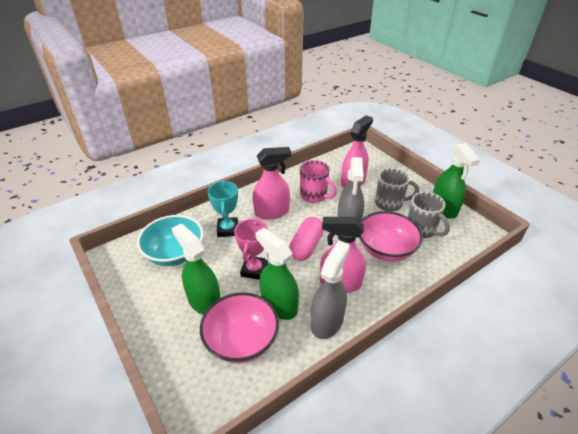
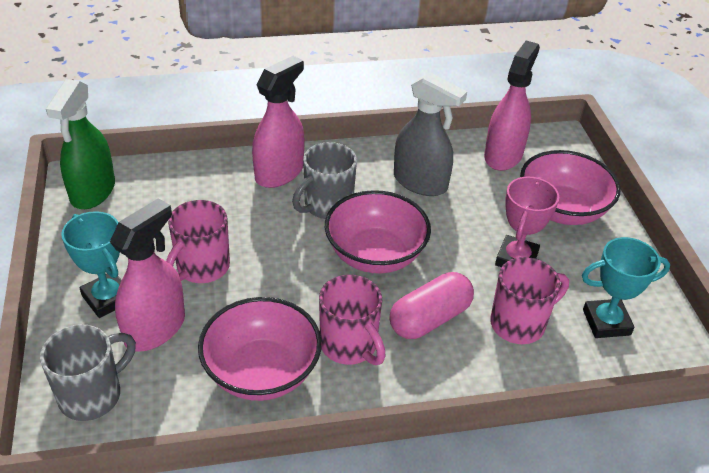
green spray bottle: [172,224,221,315] [255,228,299,320] [433,143,480,219] = 3 -> [46,79,115,209] = 1
grey spray bottle: [311,240,350,339] [338,157,364,221] = 2 -> [394,72,467,196] = 1
pink bowl: [200,292,279,363] [360,211,423,262] = 2 -> [198,297,322,401] [325,190,431,273] [520,150,621,225] = 3
pink mug: [300,160,337,203] = 1 -> [166,200,230,283] [319,275,386,365] [490,257,569,344] = 3
turquoise bowl: [137,215,203,266] = 1 -> none = 0
turquoise trophy: [208,181,238,237] = 1 -> [61,211,122,318] [582,237,670,338] = 2

